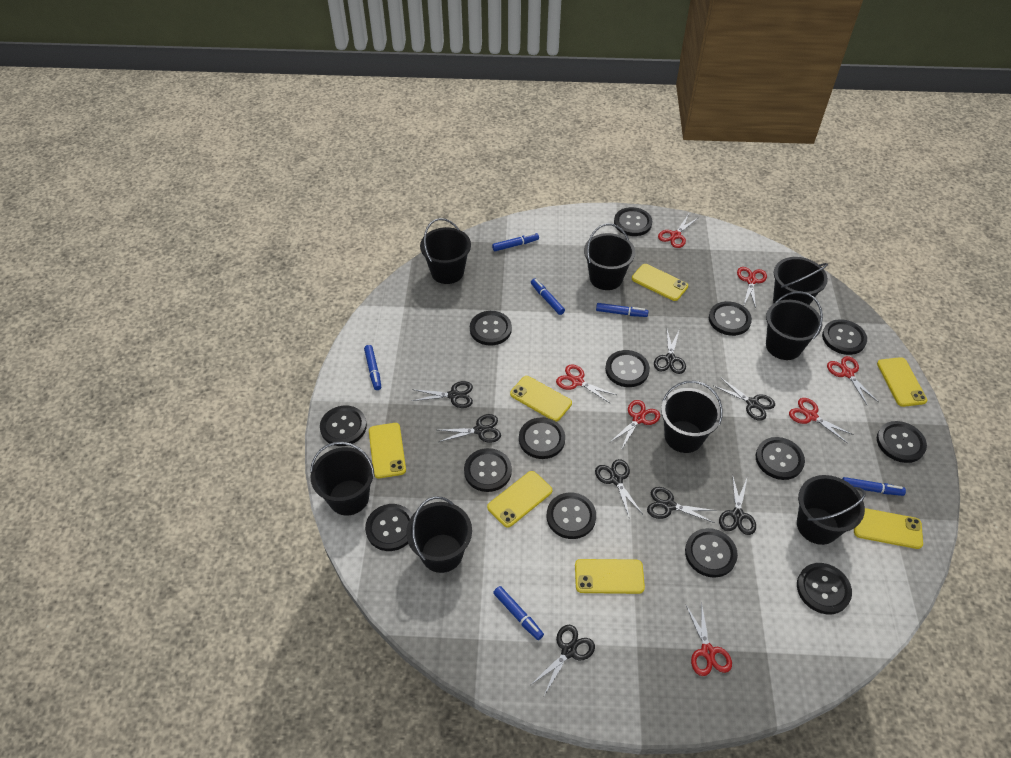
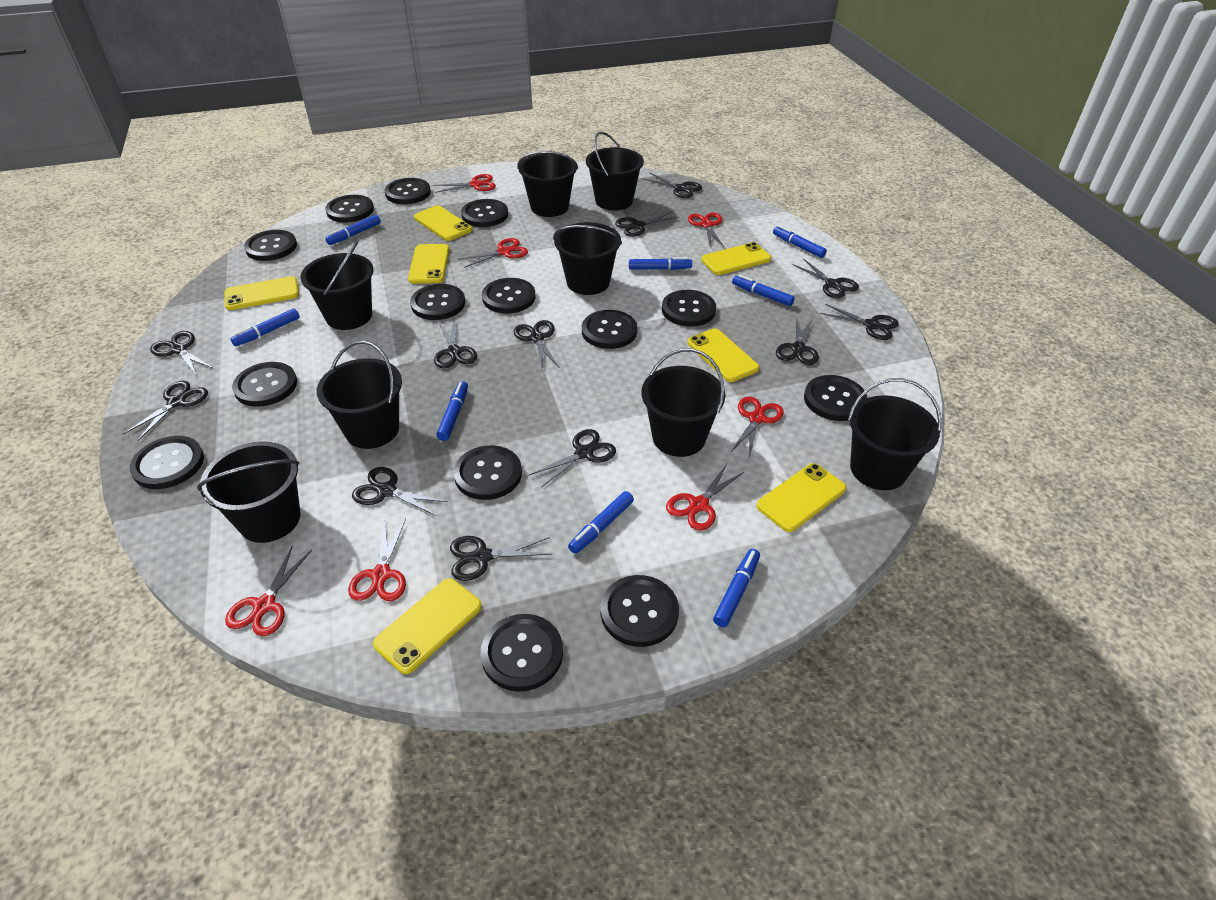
black scissors: [412,381,473,408] [439,414,501,443] [532,625,595,695] [595,459,642,519] [647,487,717,523] [654,329,686,374] [714,377,775,421] [719,474,756,535] = 8 -> [123,381,208,441] [150,331,214,375] [352,467,448,516] [434,318,477,368] [450,536,553,581] [514,320,560,371] [529,429,616,488] [615,212,680,237] [642,173,702,198] [776,316,819,365] [792,258,859,299] [820,304,899,340] = 12
blue marker: [364,345,381,390] [492,233,539,251] [493,586,544,640] [531,278,565,315] [596,303,648,317] [842,477,906,496] = 6 -> [230,308,300,346] [325,215,381,245] [437,381,468,441] [568,491,634,554] [629,257,692,270] [713,549,760,627] [732,275,795,306] [773,225,827,258] = 8

